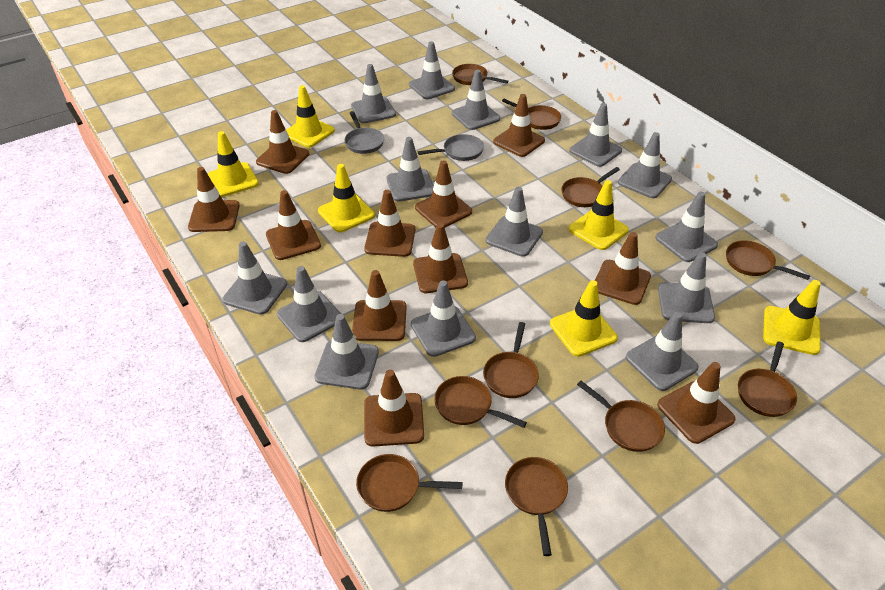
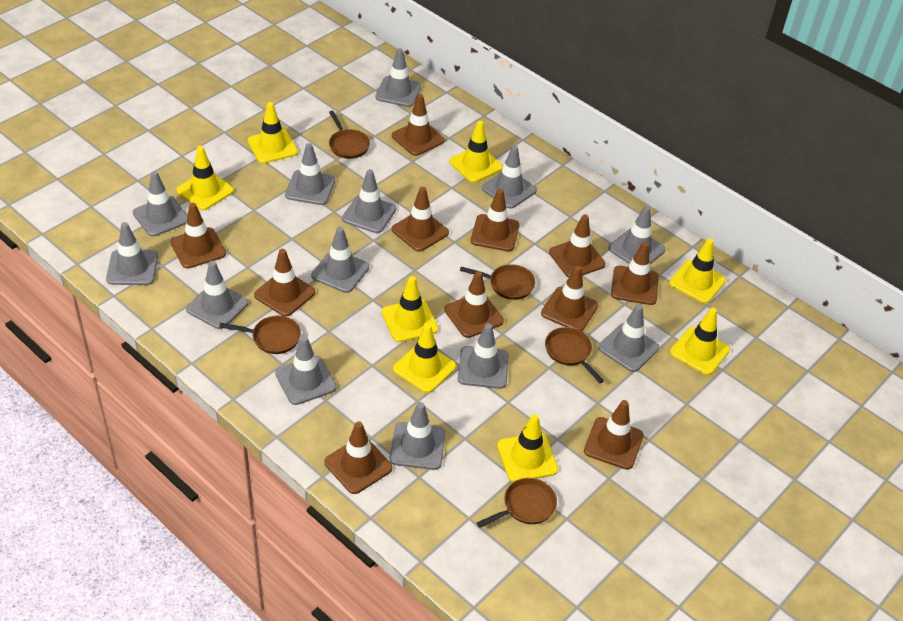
brown pan: [356,454,463,512] [434,376,527,428] [452,64,508,85] [483,322,539,398] [502,99,561,130] [505,457,568,556] [562,167,620,207] [577,381,665,452] [726,240,810,280] [738,341,797,417] = 10 -> [219,316,301,354] [329,111,370,159] [460,264,535,300] [477,478,557,528] [545,327,604,383] = 5
grey pan: [344,111,384,154] [418,134,484,161] = 2 -> none = 0
grey traffic cone: [222,242,287,315] [277,266,341,342] [314,314,379,390] [351,64,396,123] [387,137,434,202] [409,41,455,99] [411,281,476,357] [452,70,500,130] [485,187,543,257] [569,103,622,167] [618,132,672,198] [626,312,699,391] [655,192,718,262] [658,252,715,323] = 14 -> [106,222,158,285] [133,171,188,237] [186,261,248,329] [275,336,337,405] [285,143,335,205] [311,227,369,293] [342,169,396,233] [375,48,421,107] [390,402,446,470] [458,323,509,389] [482,145,537,209] [598,304,659,372] [609,205,665,264] = 13
yellow traffic cone: [208,131,259,197] [286,85,335,147] [318,164,375,232] [550,280,618,357] [569,180,629,250] [763,280,821,355] = 6 -> [177,146,234,210] [247,102,298,164] [382,276,438,342] [393,324,456,393] [449,121,503,183] [497,414,558,482] [669,238,726,304] [670,308,730,375] = 8

